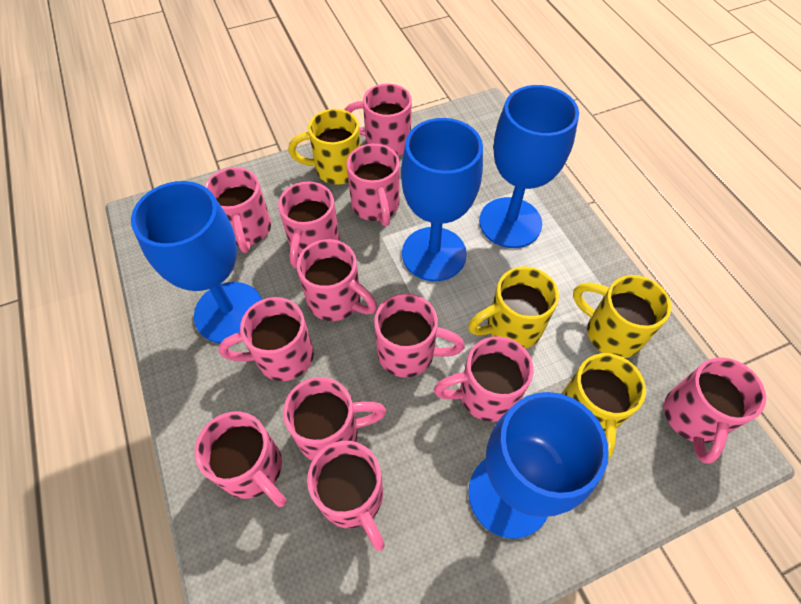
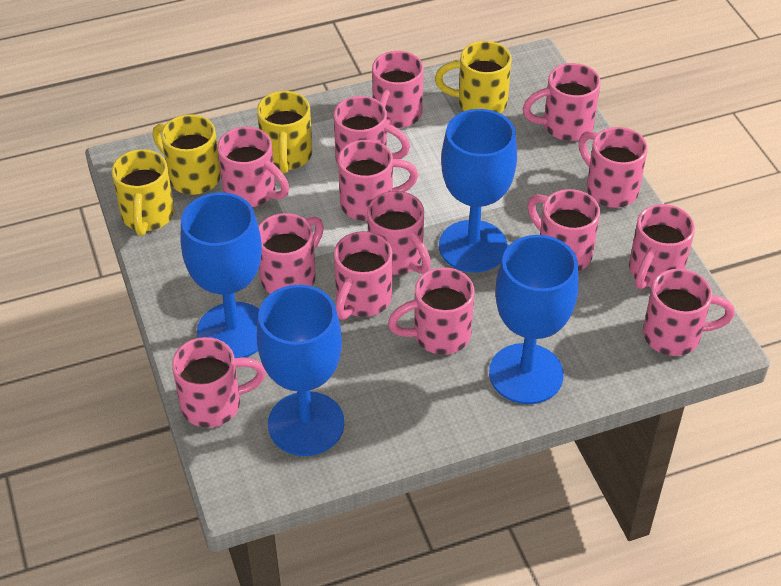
pink mug: [195,411,287,507] [204,167,271,253] [219,297,314,381] [278,181,340,269] [283,377,386,461] [297,239,377,321] [307,441,385,551] [344,84,412,156] [346,144,400,226] [374,293,465,378] [434,336,534,422] [664,357,766,464] = 12 -> [172,337,266,428] [217,127,289,207] [258,213,324,294] [334,96,410,164] [334,231,392,320] [338,140,418,221] [367,191,431,275] [372,51,424,128] [388,267,474,355] [522,63,601,141] [527,189,600,271] [578,127,648,208] [629,204,695,290] [643,269,735,356] = 14

